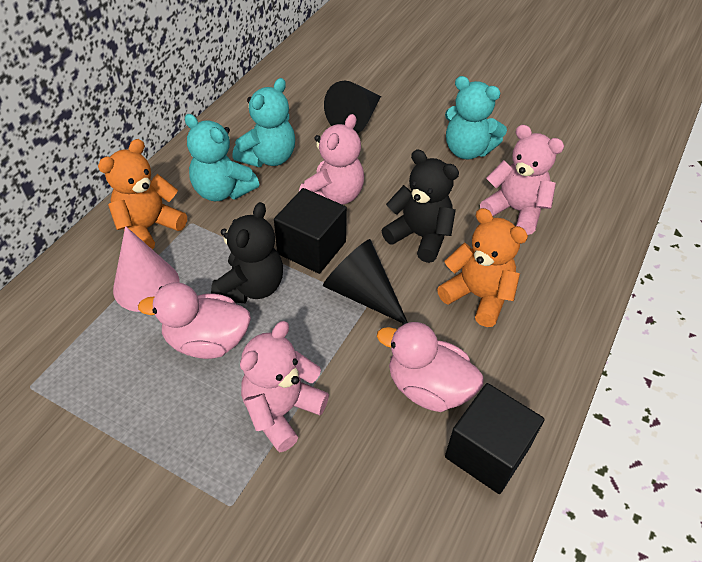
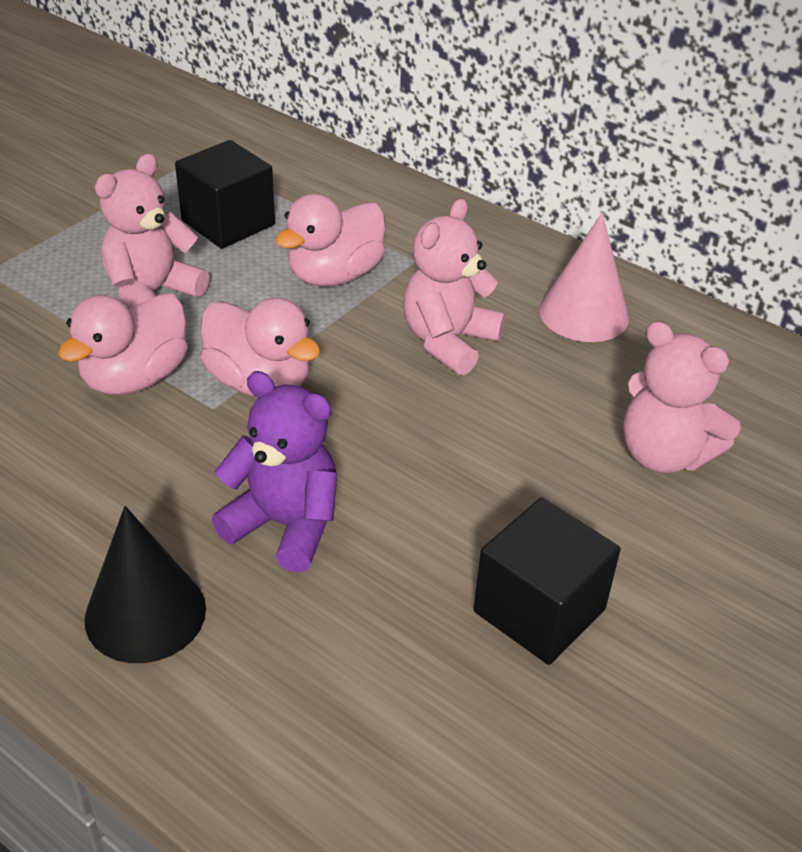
black cone: [323,239,407,323] [324,81,381,134] = 2 -> [84,506,206,663] = 1
black teddy bear: [211,202,283,303] [382,150,459,263] = 2 -> none = 0
orange teddy bear: [98,139,187,250] [437,208,528,327] = 2 -> none = 0
pink duck: [138,282,251,359] [377,322,484,412] = 2 -> [58,293,188,395] [200,298,320,397] [275,194,386,287] = 3
purple teddy bear: none = 0 -> [212,371,337,573] = 1
turquoise teddy bear: [184,114,259,201] [233,78,295,167] [445,76,507,160] = 3 -> none = 0

